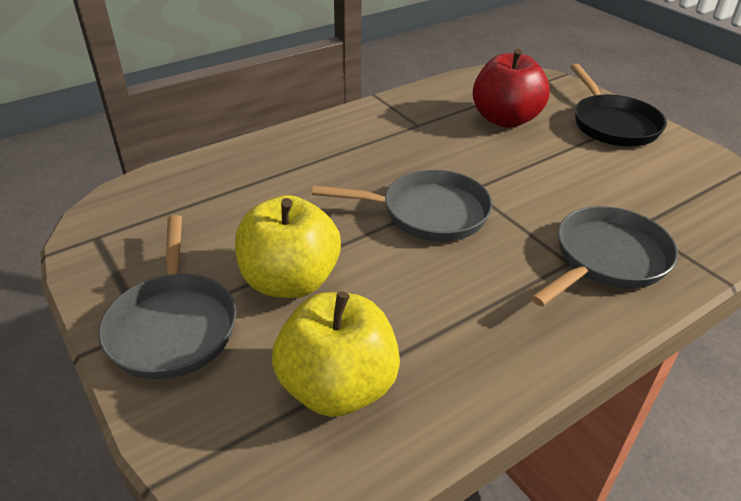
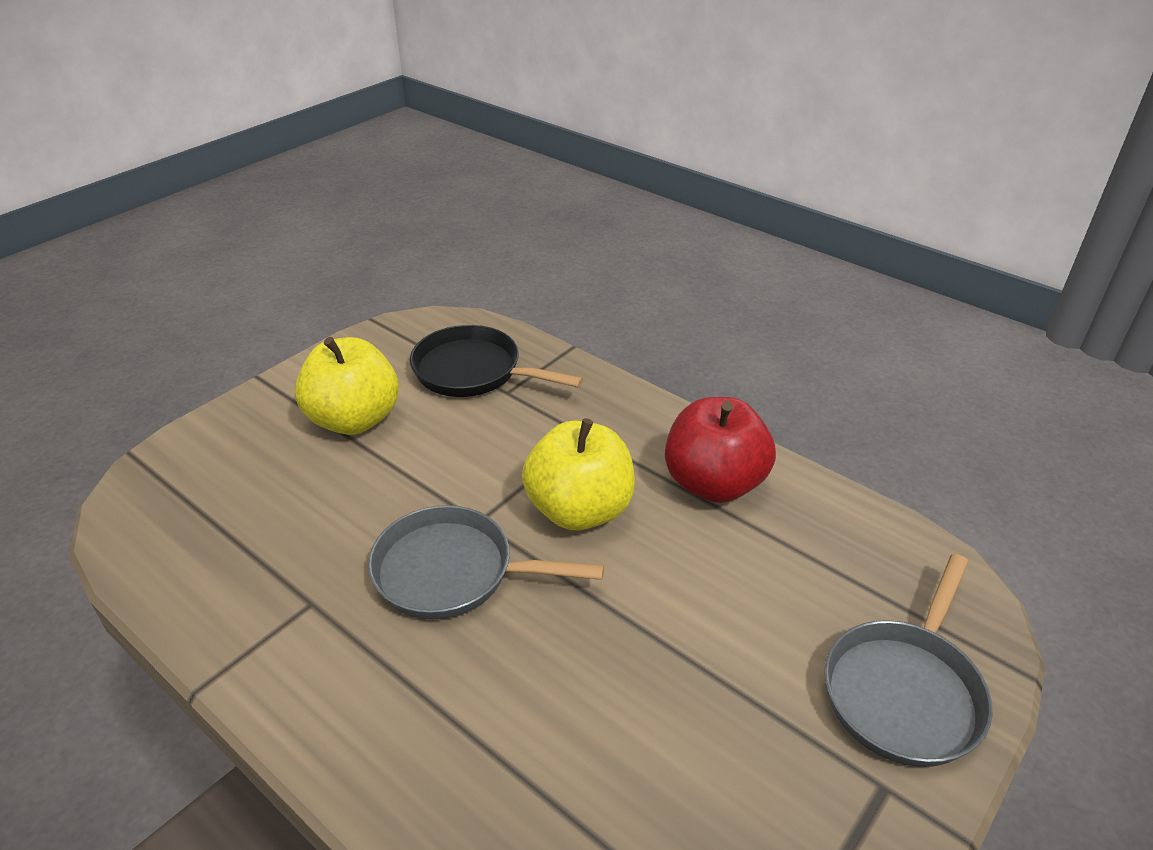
grey pan: [98,215,237,379] [312,170,493,242] [531,206,678,307] = 3 -> [368,505,604,620] [824,554,993,767] = 2

